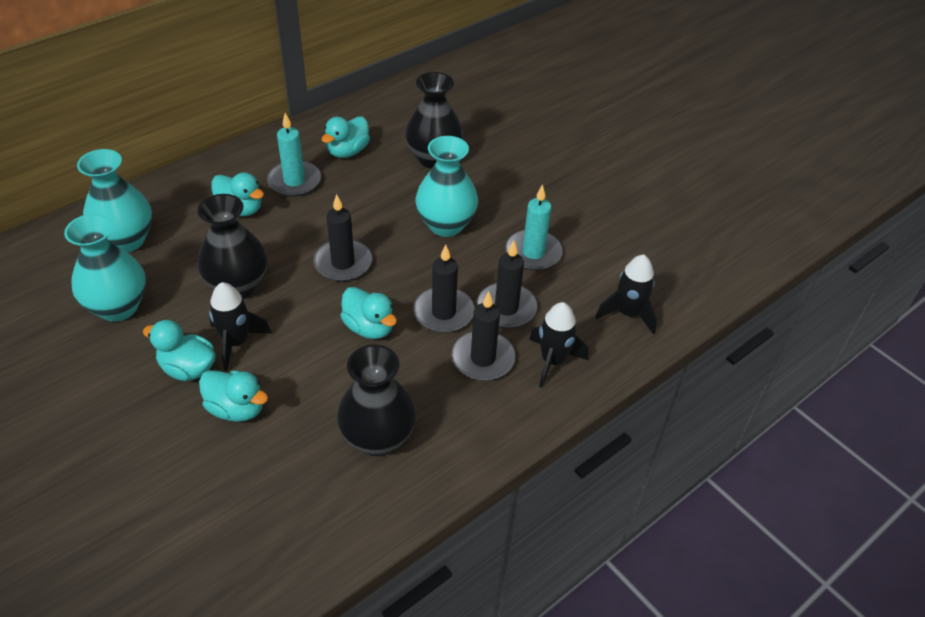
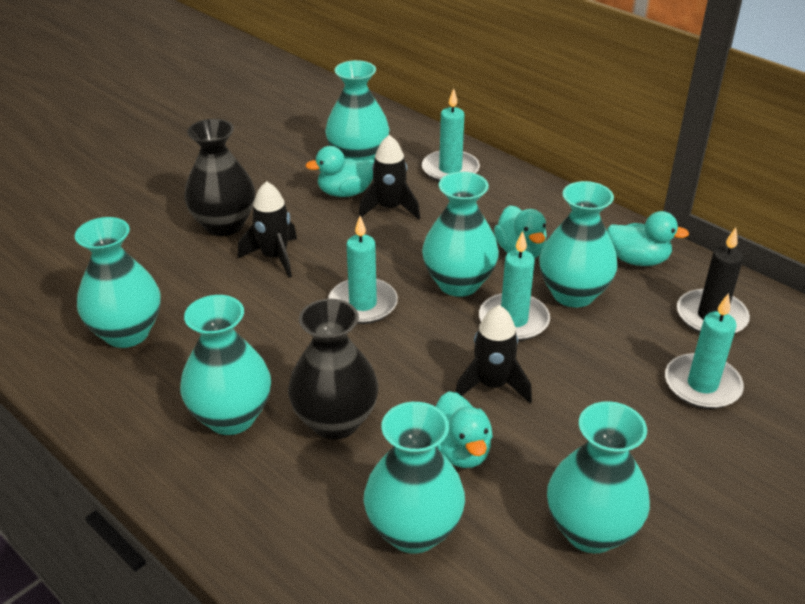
black candle: [313,194,372,282] [413,245,474,333] [451,291,515,381] [477,240,537,328] = 4 -> [677,228,750,334] = 1
black vase: [198,194,267,299] [337,344,416,456] [405,72,463,169] = 3 -> [184,119,256,236] [288,299,379,440] = 2
turquoise candle: [267,113,321,197] [505,184,563,271] = 2 -> [328,216,398,324] [422,88,480,182] [479,231,550,341] [665,293,744,409] = 4
turquoise duck: [143,320,215,381] [199,370,268,422] [211,172,264,216] [322,116,370,158] [340,287,397,339] = 5 -> [306,146,374,197] [435,391,493,468] [494,205,547,258] [607,211,689,266] = 4
turquoise vase: [64,214,146,321] [77,149,152,253] [416,136,478,237] = 3 -> [75,217,161,348] [180,295,271,435] [325,60,389,160] [364,402,465,554] [422,172,499,297] [539,181,618,308] [547,401,650,553] = 7

